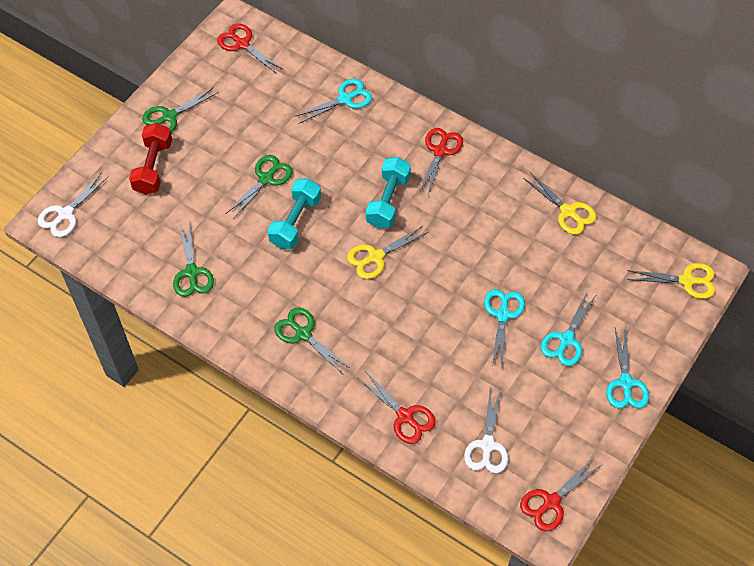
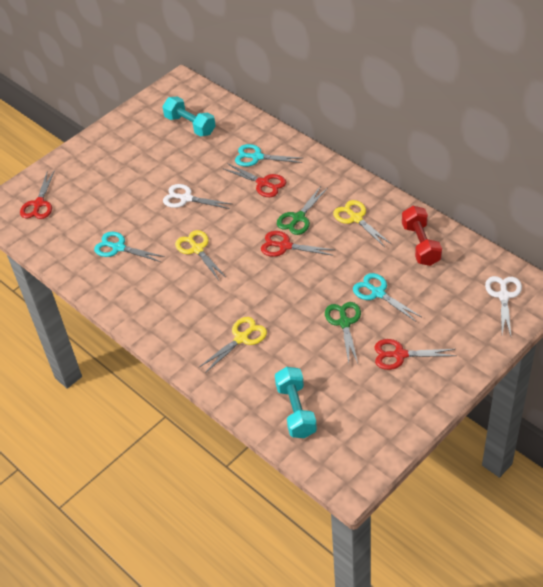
green scissors: [142,87,219,132] [173,224,214,297] [225,155,293,219] [274,308,351,374] = 4 -> [277,186,328,235] [325,302,361,364] = 2
turquoise scissors: [294,79,372,123] [484,289,525,367] [541,292,597,366] [606,328,649,408] = 4 -> [94,232,165,262] [235,144,302,166] [353,273,422,322] = 3

